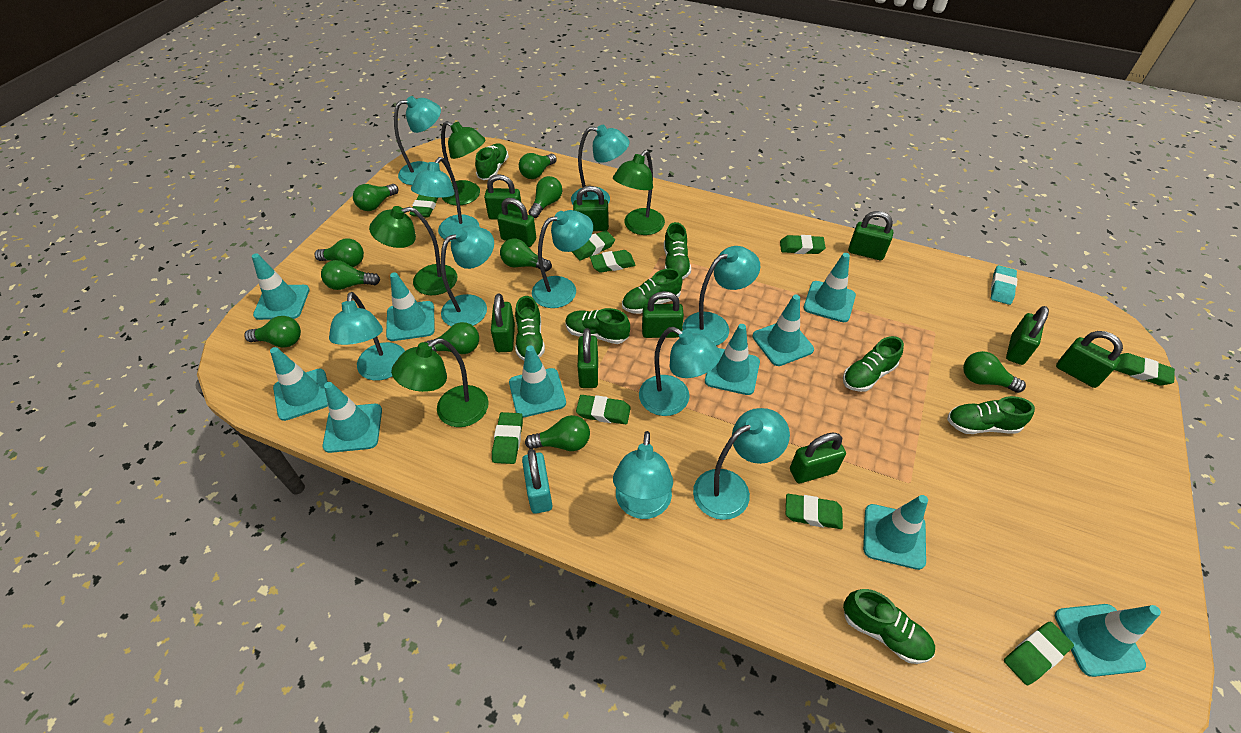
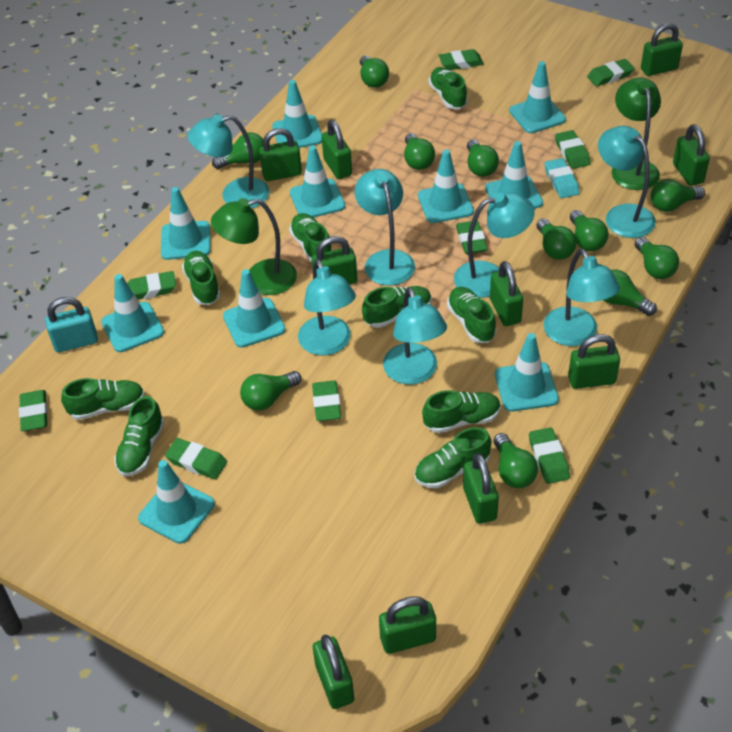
green lamp: [369,206,457,295] [391,338,489,427] [441,121,485,205] [613,150,665,235] = 4 -> [211,198,297,295] [612,78,661,190] = 2
green light bulb: [244,316,301,348] [314,239,364,267] [321,260,380,290] [353,184,399,211] [425,322,479,354] [500,238,552,271] [519,153,557,179] [525,415,590,451] [528,176,562,218] [963,351,1026,393] = 10 -> [212,132,263,169] [240,371,301,411] [360,55,389,88] [404,133,435,170] [467,139,499,177] [494,433,538,488] [536,218,577,260] [570,210,609,251] [604,270,657,316] [635,237,679,279] [651,179,705,212] = 11
green shoe: [475,143,509,180] [515,296,545,361] [565,308,630,344] [622,268,683,314] [664,222,691,280] [843,336,904,392] [843,589,935,664] [947,396,1035,434] = 8 -> [61,378,145,420] [114,396,165,476] [182,251,221,305] [289,213,333,262] [362,286,432,328] [414,427,491,488] [422,390,501,433] [429,67,468,109] [447,287,496,343] = 9
turquoise lamp: [329,292,405,380] [394,96,441,185] [411,157,480,242] [441,225,494,327] [532,210,593,308] [571,125,630,204] [613,431,673,519] [639,327,721,416] [682,246,760,346] [693,408,790,520] = 10 -> [188,114,270,208] [298,259,356,355] [355,169,415,286] [383,287,447,385] [454,192,535,298] [544,249,620,346] [598,126,656,238] = 7

